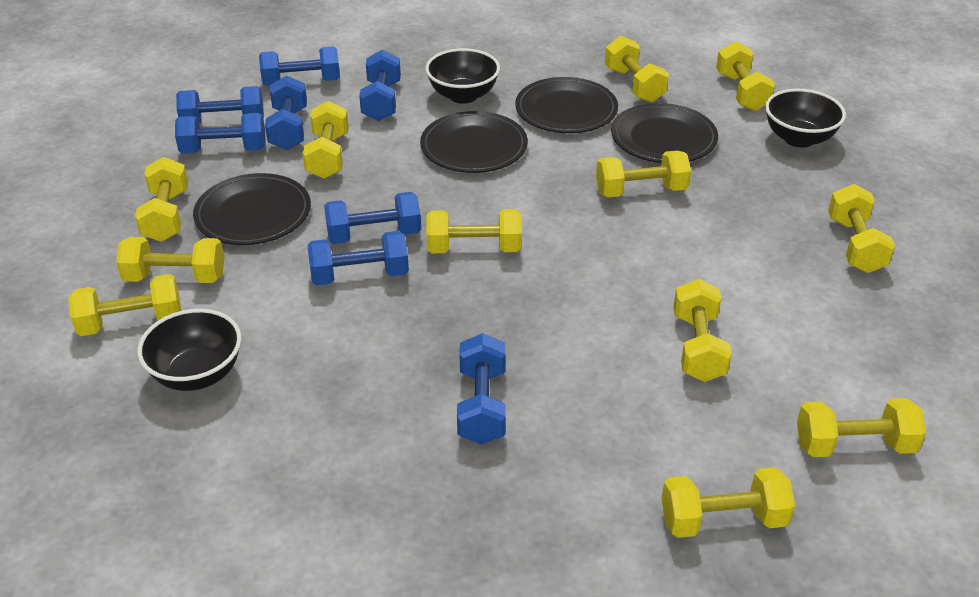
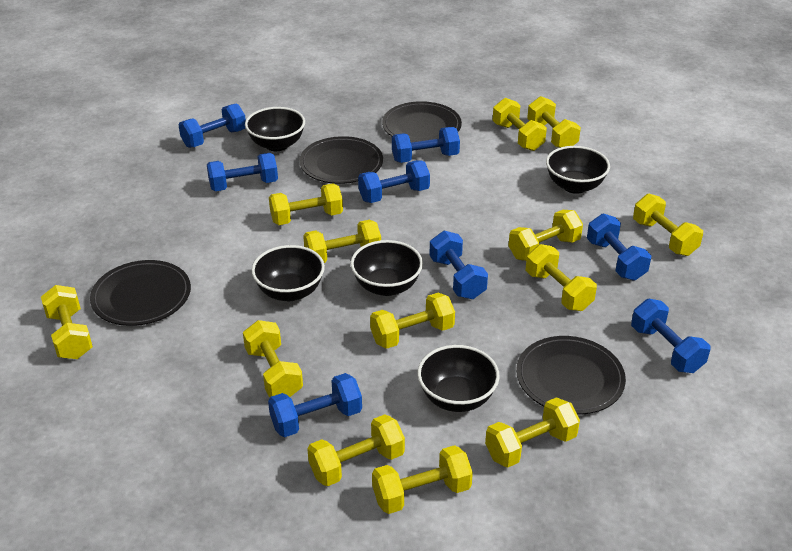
black bowl: [138,309,241,391] [425,48,500,104] [765,89,846,148] = 3 -> [245,107,305,151] [251,245,325,301] [351,240,423,296] [417,345,500,412] [546,146,610,194] = 5
yellow dumbbell: [68,274,181,336] [116,237,224,283] [135,157,188,242] [303,101,349,179] [426,209,522,253] [596,151,691,198] [605,36,669,102] [661,467,795,538] [673,279,732,382] [716,41,775,111] [797,398,926,457] [828,184,895,273] = 12 -> [41,285,93,359] [243,320,303,397] [269,183,343,225] [303,220,381,263] [307,414,405,486] [370,293,455,349] [372,445,473,514] [485,397,580,468] [492,98,547,151] [508,210,583,261] [526,244,597,311] [527,96,581,148] [633,194,703,256] = 13

